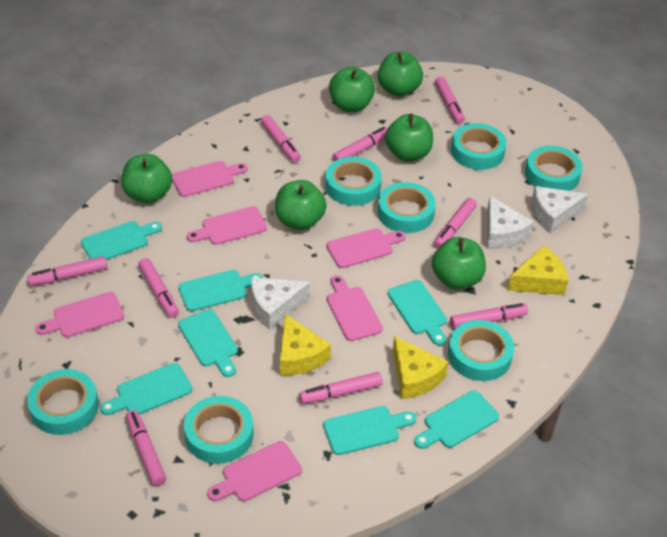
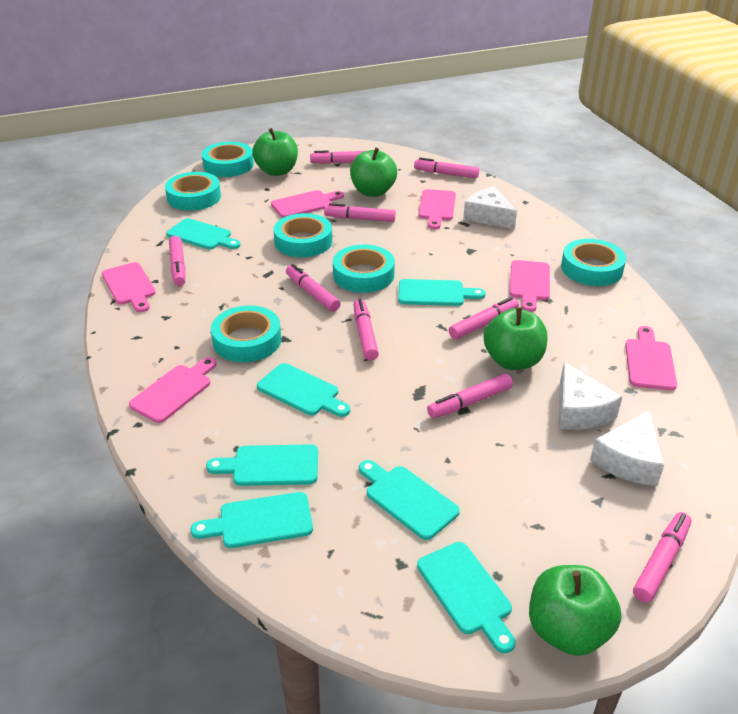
green apple: [121,154,172,203] [275,180,327,230] [329,67,375,112] [378,52,423,97] [385,114,433,161] [432,237,486,289] = 6 -> [252,128,298,176] [350,147,397,197] [484,307,548,370] [529,565,621,656] = 4
turquoise tape: [27,369,99,435] [184,396,254,464] [325,157,382,206] [378,182,436,233] [448,320,514,381] [451,123,507,170] [525,146,583,191] = 7 -> [165,172,221,211] [202,142,254,177] [211,305,281,362] [273,213,332,257] [333,244,395,293] [561,239,626,286] = 6
yellow cheese: [280,314,331,375] [393,336,449,399] [508,246,569,295] = 3 -> none = 0

